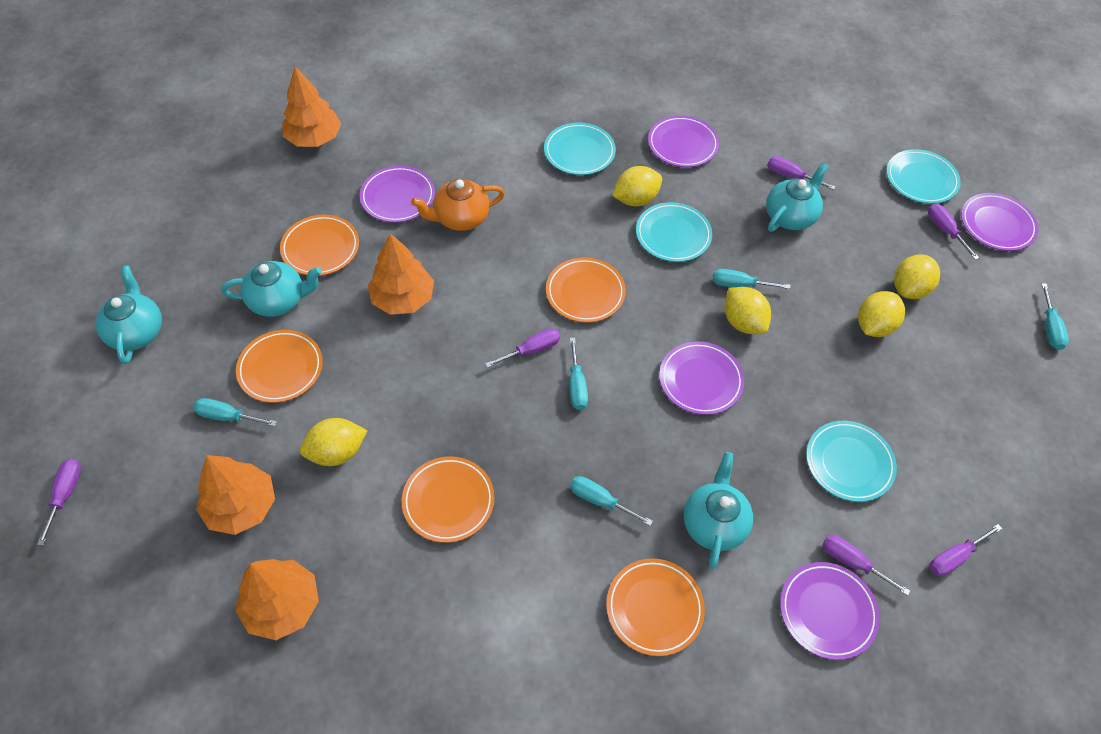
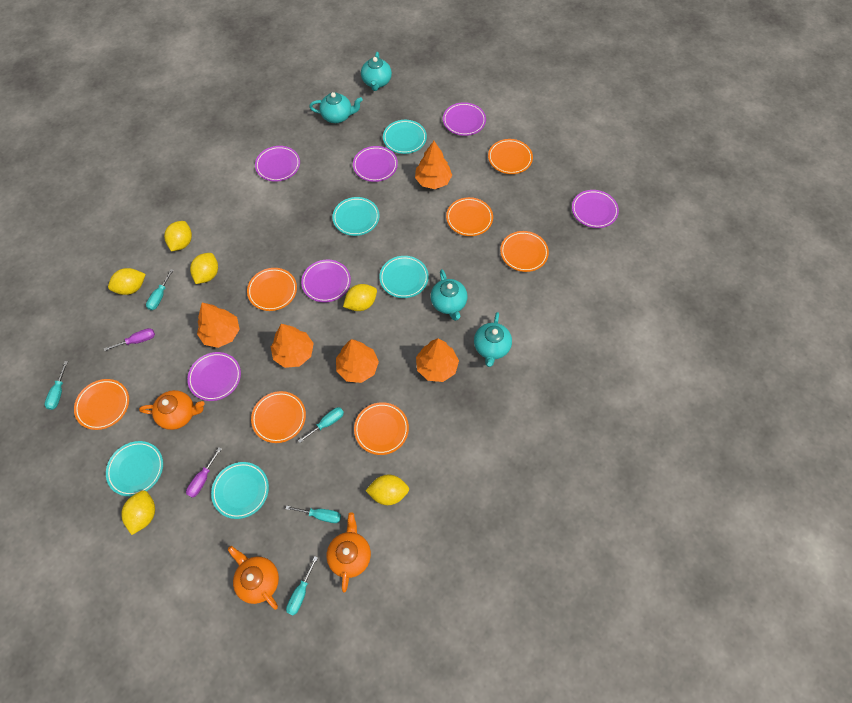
orange plate: [236,330,323,403] [280,214,359,276] [402,456,494,543] [546,257,626,323] [606,559,705,656] = 5 -> [74,379,129,430] [247,268,297,311] [251,391,306,443] [354,402,409,455] [446,197,493,236] [488,139,533,174] [500,231,549,272] = 7
orange teapot: [411,179,505,231] = 1 -> [139,390,205,430] [228,546,279,610] [327,512,371,593] = 3
orange tree: [196,455,275,535] [235,559,319,640] [282,67,341,147] [367,233,434,315] = 4 -> [197,303,240,348] [271,324,314,368] [336,339,379,383] [415,141,452,189] [416,338,459,382] = 5
purple plate: [360,166,435,223] [648,115,719,167] [659,342,744,415] [780,562,879,660] [961,193,1038,251] = 5 -> [187,352,241,401] [255,146,300,182] [301,260,351,302] [353,146,398,182] [443,102,486,136] [572,190,619,228] = 6
purple screwdriver: [37,459,81,546] [485,328,560,368] [767,156,836,190] [822,535,910,596] [928,204,979,260] [930,524,1002,576] = 6 -> [104,328,155,351] [186,447,222,498] = 2
turquoise plate: [544,122,616,175] [636,202,712,262] [806,421,897,502] [886,149,961,204] = 4 -> [106,441,163,497] [211,462,269,519] [332,197,380,236] [379,256,429,298] [383,120,427,154] = 5
yellow lemon: [300,418,367,466] [612,166,662,206] [725,287,771,334] [858,291,905,337] [894,254,940,299] = 5 -> [108,268,146,295] [121,490,155,535] [164,221,192,251] [190,253,218,284] [343,284,377,311] [365,475,409,505] = 6

